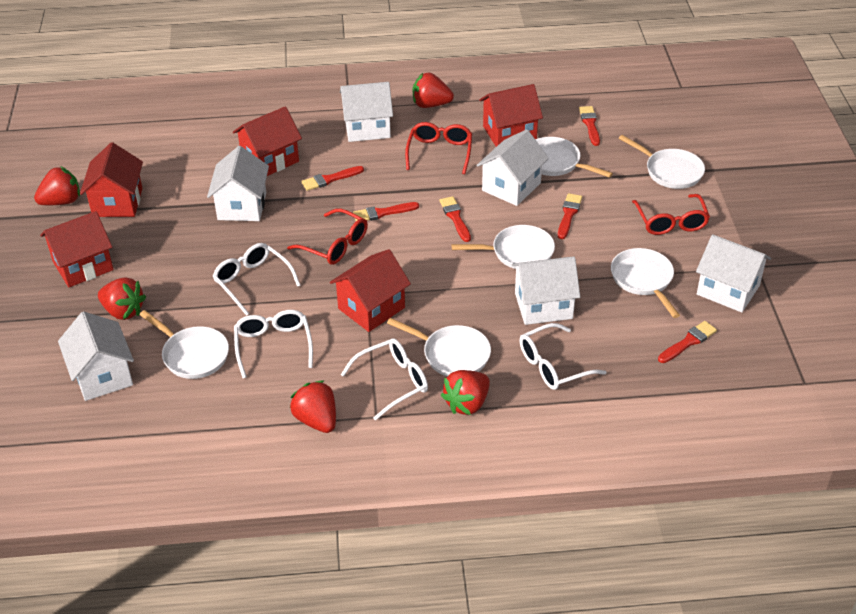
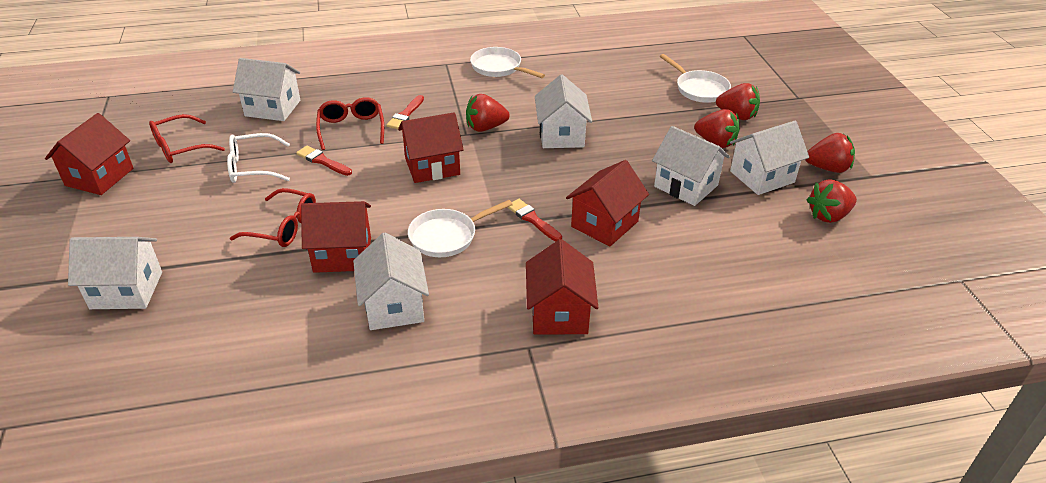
red brush: [301,166,364,191] [353,202,419,221] [439,196,471,242] [558,193,582,239] [579,106,600,146] [658,321,717,363] = 6 -> [296,146,352,176] [386,95,424,129] [507,199,562,241] = 3
white glasses: [212,243,301,316] [234,310,313,378] [341,339,428,420] [519,323,606,390] = 4 -> [227,133,290,183] = 1
white pan: [139,310,229,379] [387,318,491,376] [452,225,555,269] [535,137,613,178] [611,248,680,318] [619,135,705,189] = 6 -> [408,200,513,257] [470,47,545,78] [660,54,731,103] = 3

